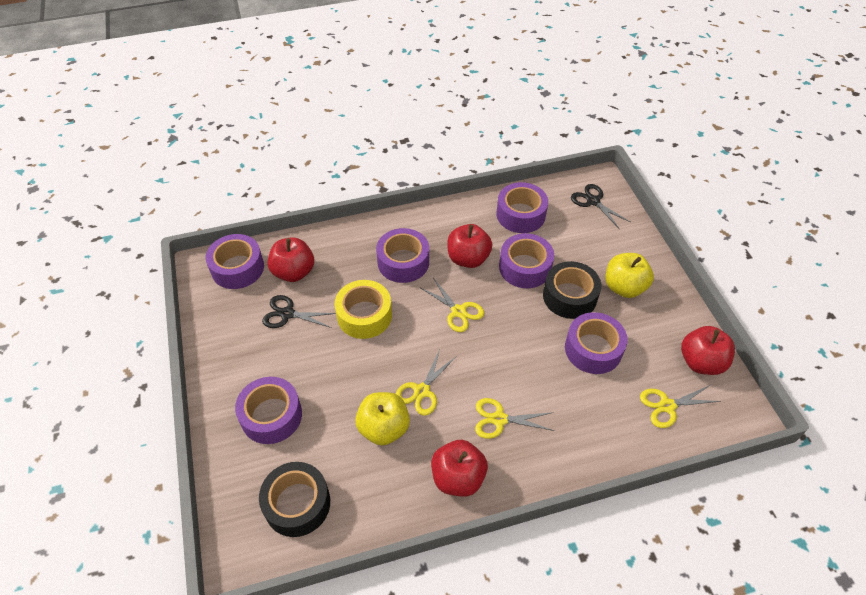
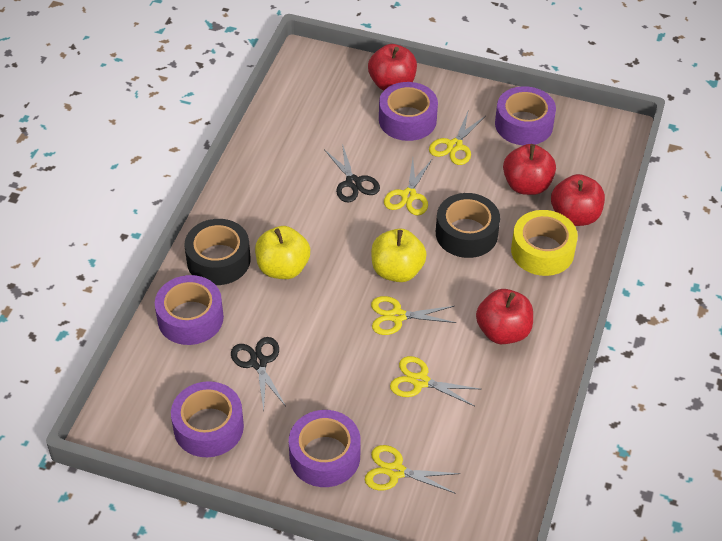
purple tape: [206,234,264,289] [235,377,302,444] [376,228,429,283] [496,182,548,233] [499,233,554,288] [565,312,627,374] = 6 -> [155,275,224,345] [171,381,244,457] [289,410,361,487] [379,82,438,141] [495,86,556,145] = 5
yellow scissors: [396,349,457,416] [421,278,484,332] [475,398,554,439] [640,385,721,428] = 4 -> [365,445,460,494] [371,296,456,335] [384,159,432,216] [390,356,480,406] [429,112,485,165] = 5

